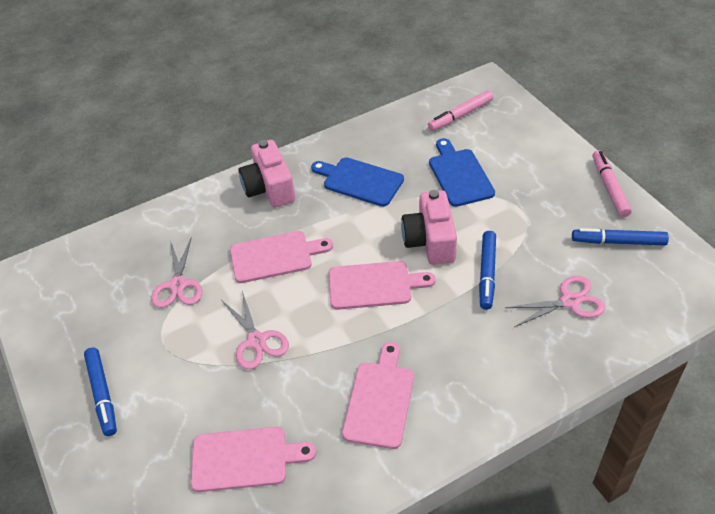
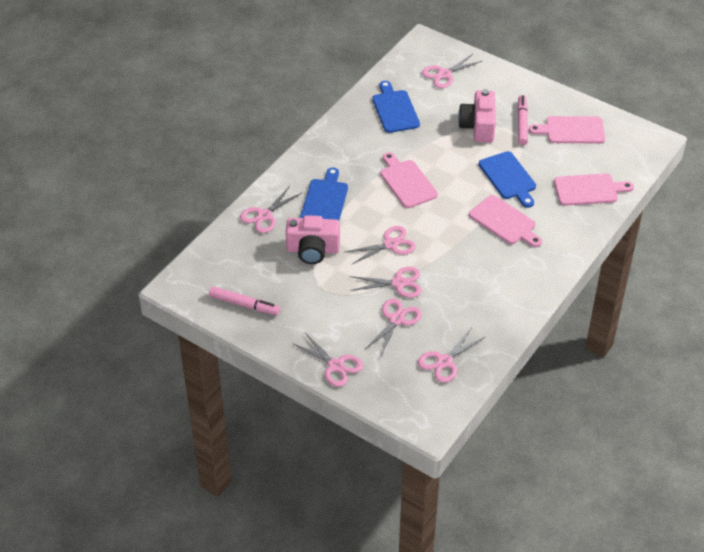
blue cutting board: [311,157,404,207] [429,138,495,207] = 2 -> [300,168,348,220] [372,81,420,133] [478,151,536,208] = 3
blue marker: [84,348,117,436] [479,231,496,310] [572,228,669,245] = 3 -> none = 0
pink scissors: [151,237,202,308] [221,291,289,369] [505,276,605,327] = 3 -> [240,186,302,233] [292,333,363,387] [346,226,416,265] [350,267,422,298] [365,298,422,356] [418,329,485,383] [422,54,482,88] = 7

